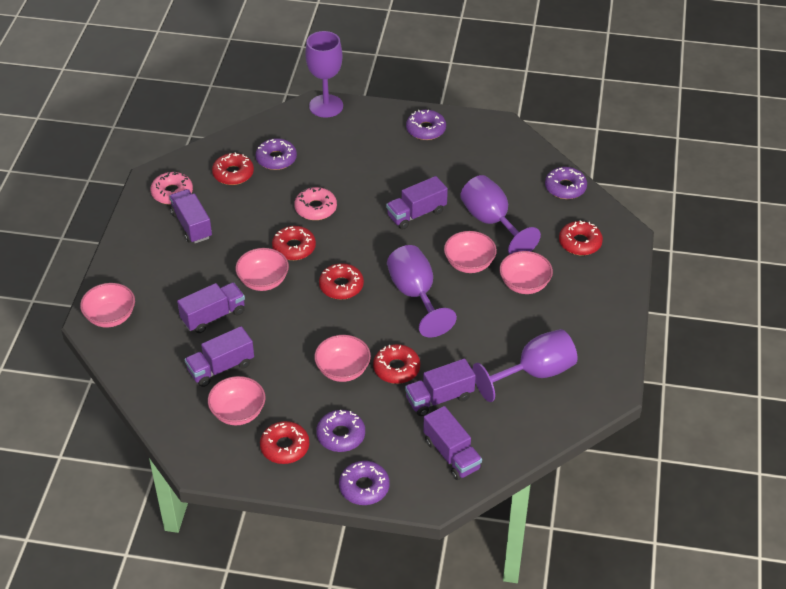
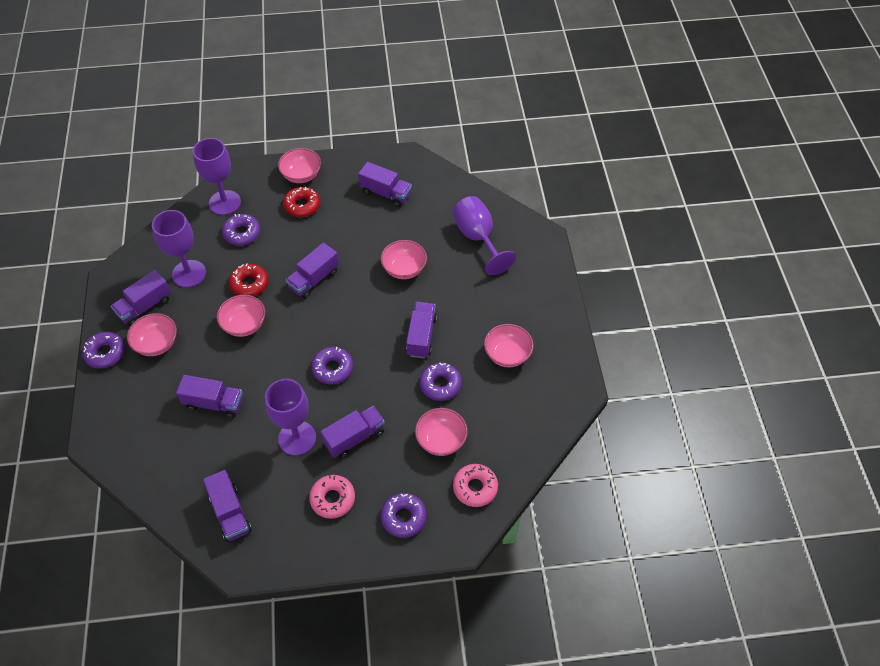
purple truck: [169,189,212,243] [177,282,245,333] [185,326,254,387] [386,176,448,229] [405,358,476,416] [423,406,482,480] = 6 -> [111,270,171,326] [176,375,243,418] [203,470,252,542] [286,242,339,299] [320,406,385,458] [358,162,412,207] [406,302,437,358] = 7
red donut: [212,152,254,185] [260,421,309,464] [272,226,316,260] [319,263,364,300] [373,344,420,384] [559,220,603,255] = 6 -> [229,264,269,296] [283,187,320,217] = 2

